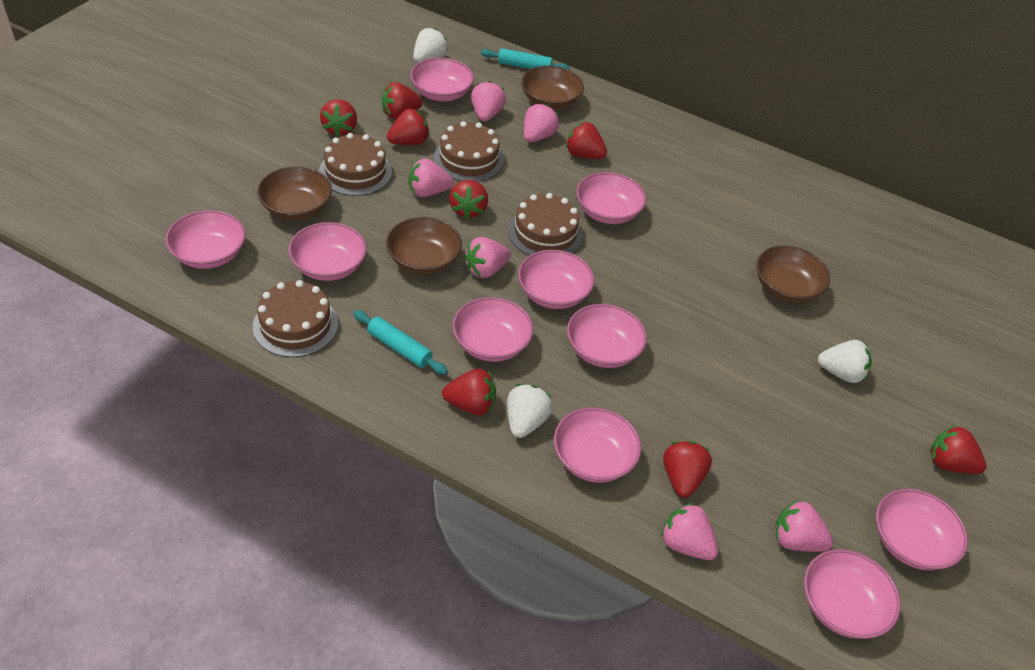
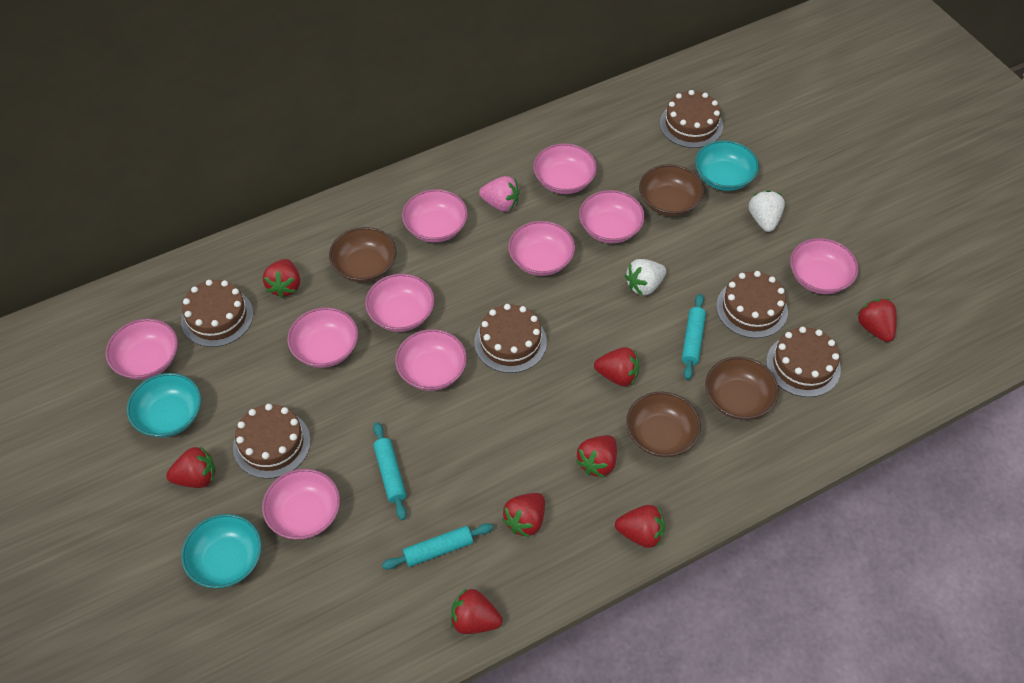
brown cake: [253,280,338,357] [319,133,392,196] [434,121,504,182] [508,193,583,255] = 4 -> [181,280,253,347] [233,404,311,479] [474,304,547,373] [660,90,723,148] [716,271,788,338] [766,327,841,397] = 6
pink strawberry: [409,159,453,197] [464,237,511,278] [471,81,506,122] [524,104,559,142] [661,503,718,560] [775,500,833,552] = 6 -> [479,176,520,212] = 1
turquoise bowl: none = 0 -> [127,373,201,437] [181,514,262,589] [695,140,759,191] = 3
turquoise rolling pin: [353,310,448,375] [481,48,570,70] = 2 -> [373,422,407,520] [382,523,493,569] [682,294,706,380] = 3
white strawberry: [413,28,449,63] [507,384,553,438] [818,340,872,383] = 3 -> [625,259,666,296] [749,190,785,232] = 2

